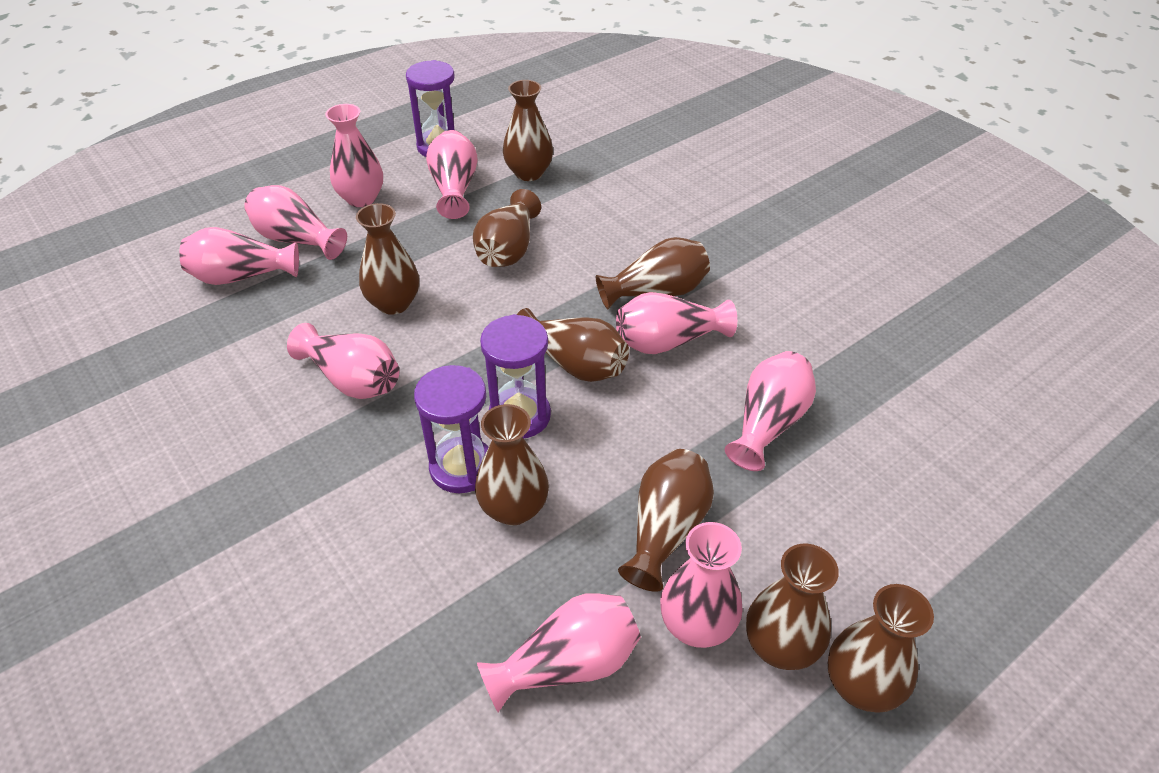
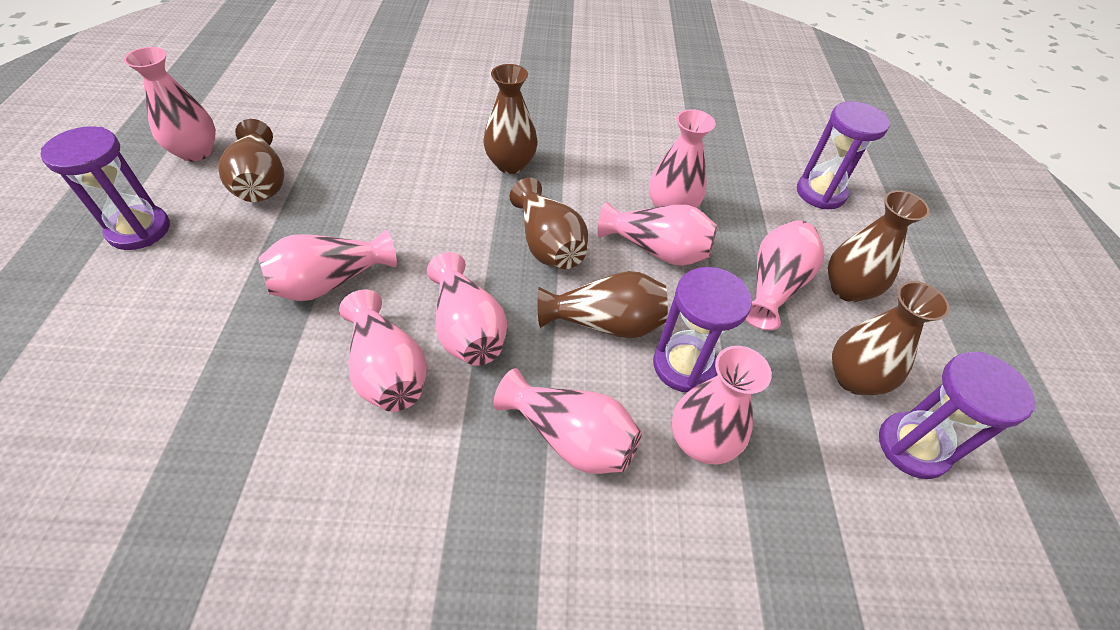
brown vase: [356,203,419,315] [473,189,541,267] [475,404,549,525] [503,80,553,181] [517,308,629,382] [596,237,710,309] [618,449,714,592] [746,543,839,670] [828,584,934,713] = 9 -> [218,119,284,202] [484,64,538,174] [510,178,588,269] [537,271,668,339] [828,190,930,302] [832,281,950,395] = 6
purple hourglass: [406,60,455,157] [414,365,489,493] [480,314,551,438] = 3 -> [40,126,170,250] [653,267,752,392] [797,101,890,209] [879,352,1035,479] = 4

